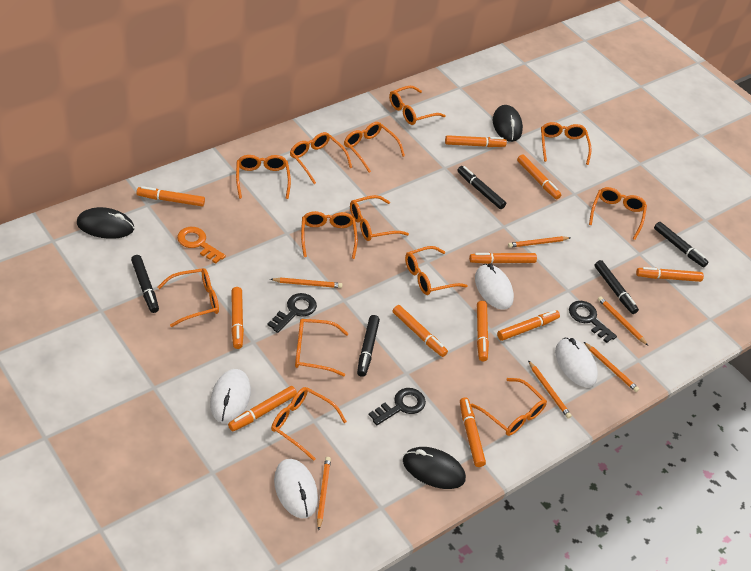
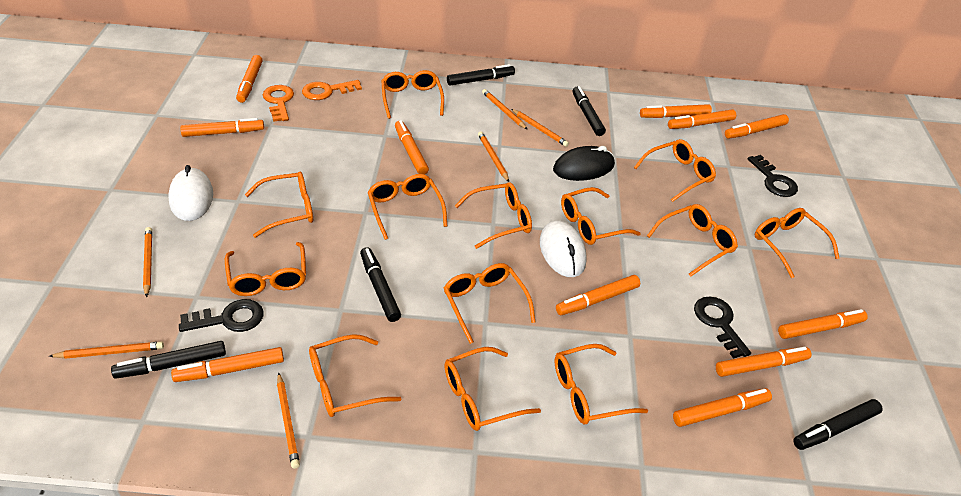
black mouse: [77,207,134,239] [403,447,466,489] [493,105,523,142] = 3 -> [553,146,615,181] = 1
orange key: [177,227,226,264] = 1 -> [263,85,294,122] [302,80,362,100] = 2
white mouse: [210,369,251,423] [274,459,318,518] [475,263,514,310] [555,338,598,387] = 4 -> [168,165,213,221] [540,220,587,277] = 2

